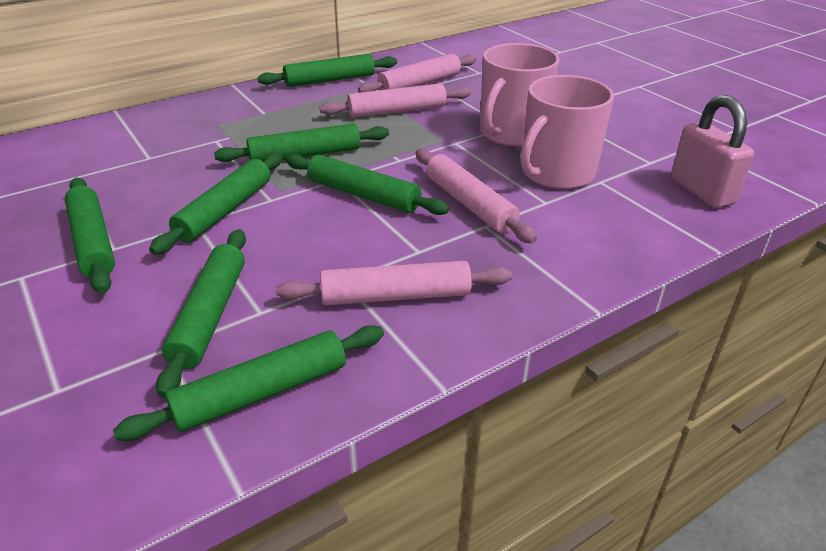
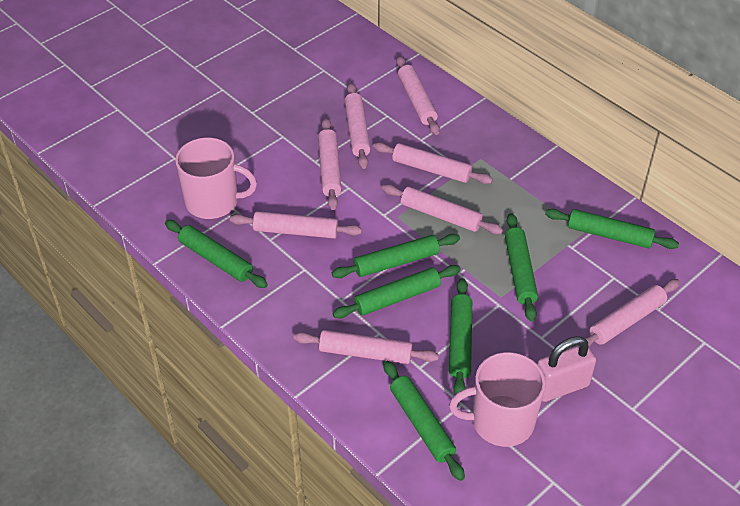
pink rolling pin: [276,261,512,305] [319,83,471,118] [358,54,476,93] [416,149,537,243] = 4 -> [230,211,362,238] [294,330,439,364] [318,118,341,210] [344,83,371,169] [373,142,493,184] [382,184,503,234] [396,56,440,135] [577,279,680,347] = 8

